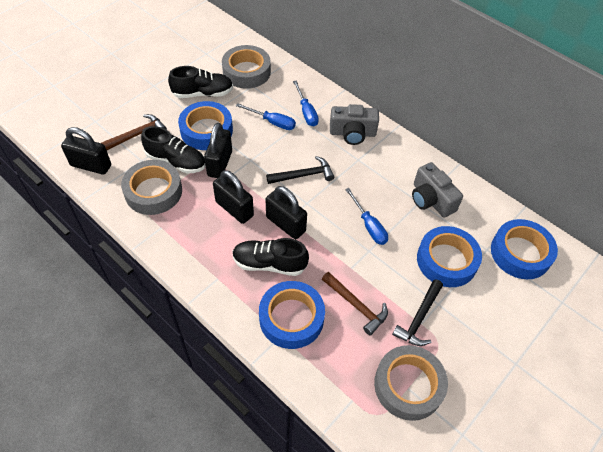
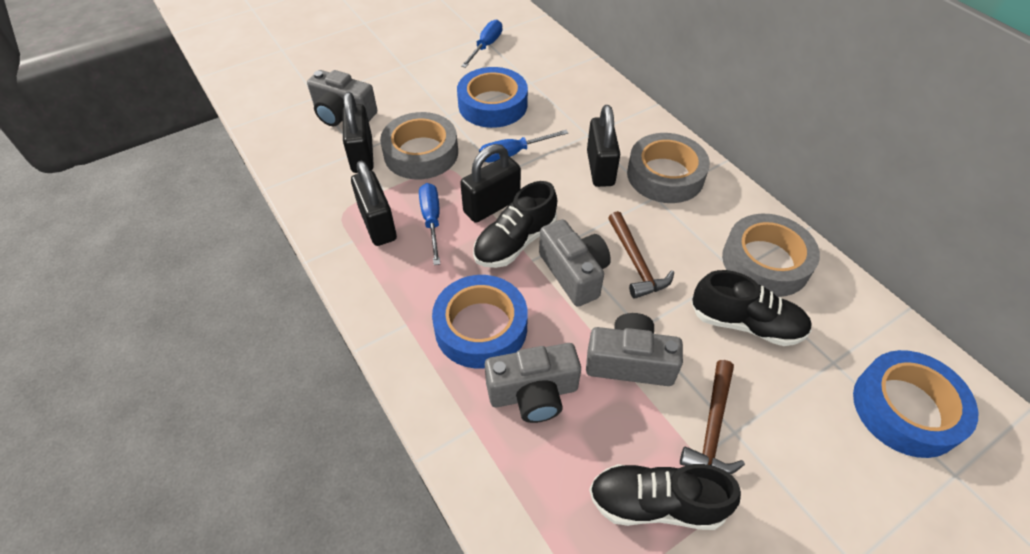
black hammer: [266,156,334,184] [392,279,443,346] = 2 -> none = 0
blue tape: [178,101,233,150] [259,281,325,349] [417,226,482,287] [491,219,558,279] = 4 -> [432,275,528,369] [457,67,528,128] [853,350,978,458] = 3
grey camera: [330,104,379,145] [412,162,463,218] = 2 -> [307,70,377,126] [485,343,581,423] [539,219,611,307] [586,313,683,386] = 4

